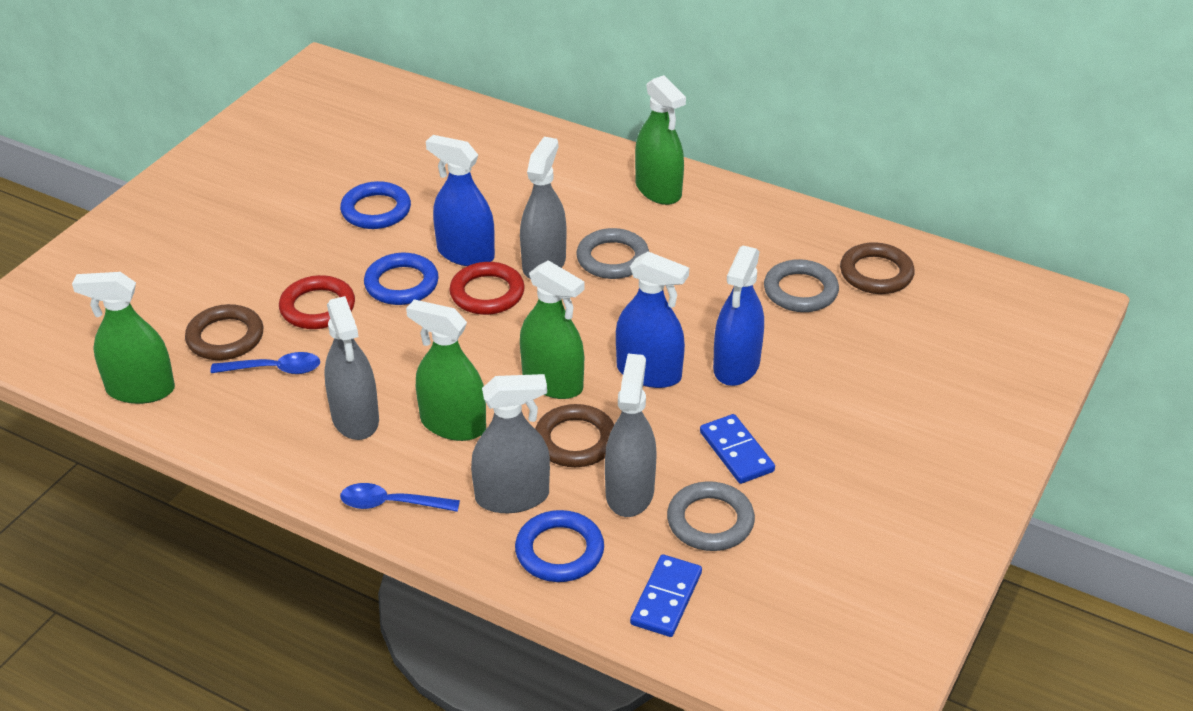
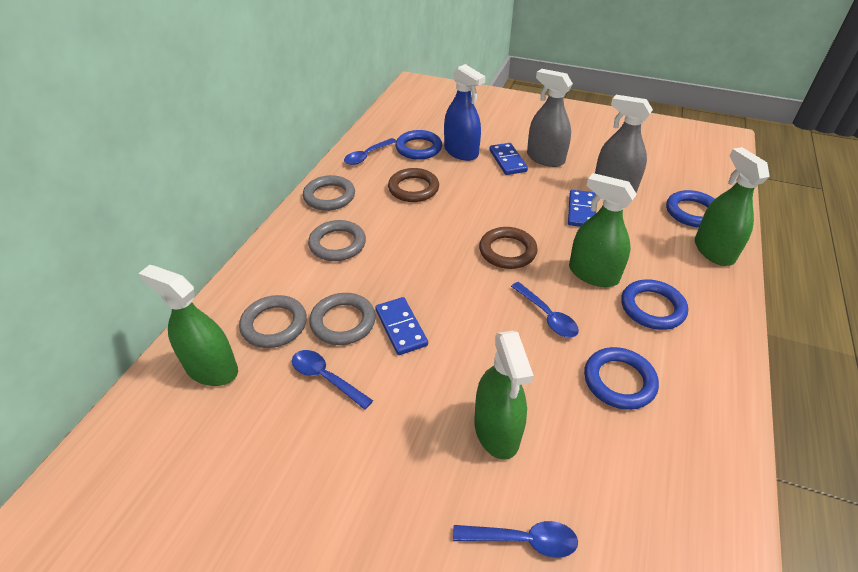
blue domino: [630,554,702,637] [700,414,775,484] = 2 -> [375,297,428,355] [489,143,528,175] [568,190,596,227] = 3
blue ring: [340,181,411,229] [364,253,439,305] [515,510,604,582] = 3 -> [395,130,442,160] [584,347,659,410] [621,280,688,330] [666,190,715,227] = 4
blue spoon: [211,352,320,374] [340,483,460,512] = 2 -> [292,350,373,410] [344,138,396,165] [453,521,578,558] [511,282,579,338] = 4
blue spray bottle: [426,135,495,266] [616,252,689,388] [713,245,764,386] = 3 -> [444,64,486,161] = 1
brown ring: [185,304,263,360] [535,404,614,467] [840,242,915,294] = 3 -> [388,168,439,202] [479,227,538,269] = 2
grey ring: [576,228,649,279] [667,481,755,551] [764,259,839,312] = 3 -> [239,295,307,348] [303,175,355,211] [308,220,366,261] [309,293,376,345] = 4
grey spray bottle: [325,296,379,440] [471,374,550,513] [520,137,566,279] [605,354,657,517] = 4 -> [527,69,573,167] [595,95,653,193] = 2
red ring: [279,275,355,329] [449,262,525,315] = 2 -> none = 0

